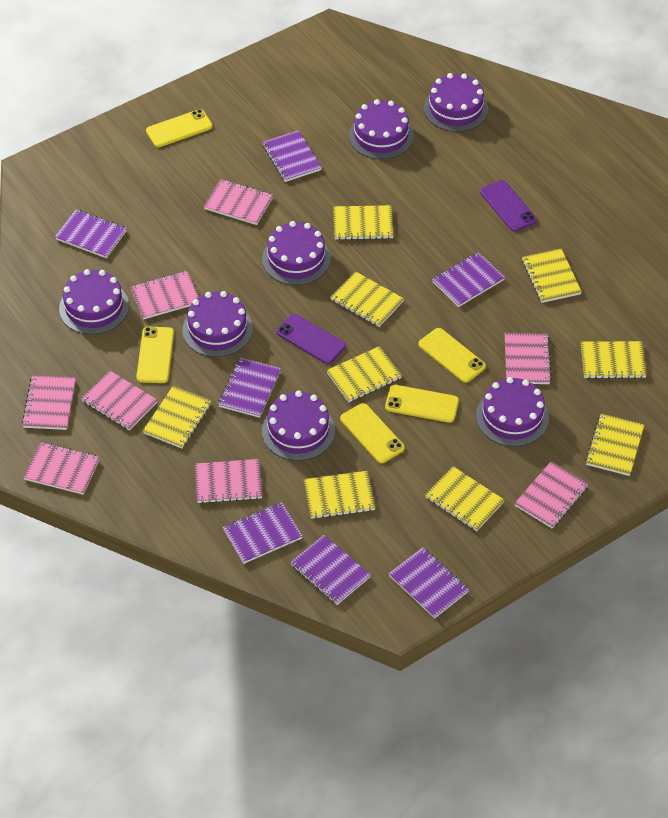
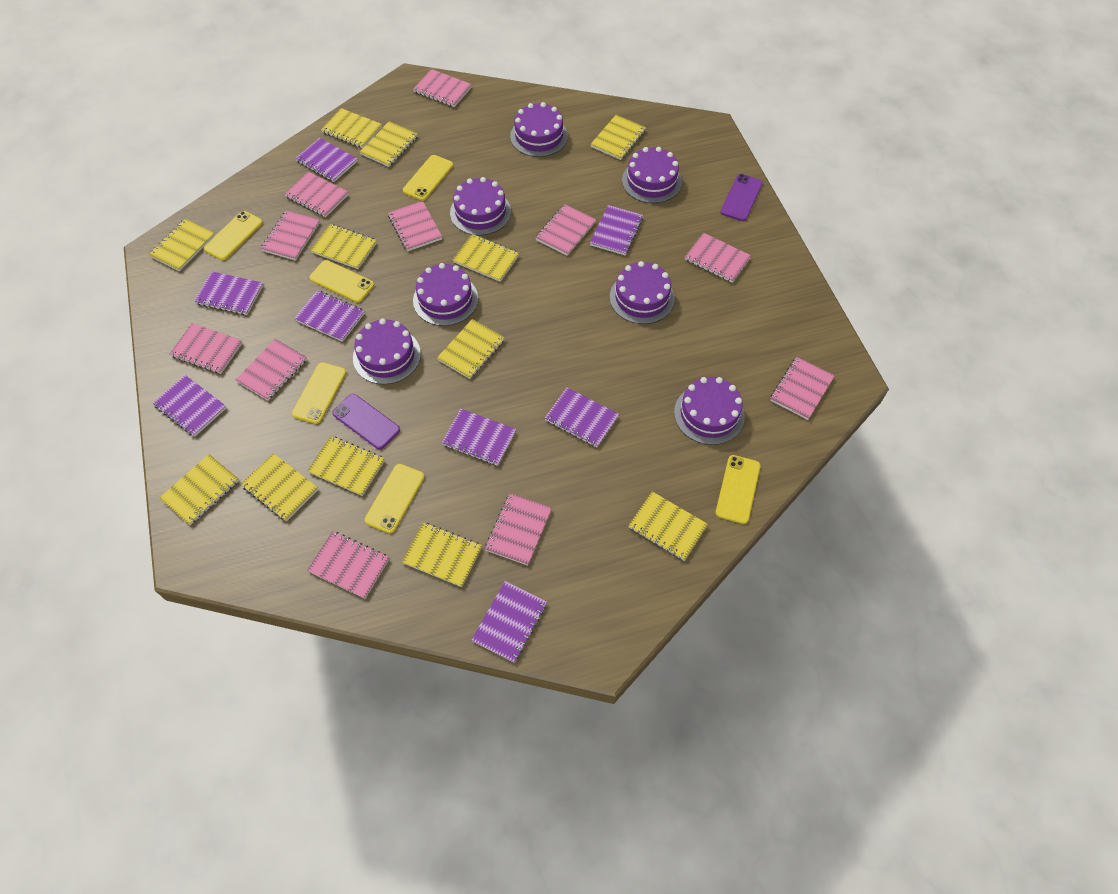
pink notebook: [22,375,76,430] [23,442,100,495] [81,371,158,431] [130,271,199,319] [195,459,262,504] [203,179,273,225] [505,333,552,384] [515,461,589,529] = 8 -> [170,323,242,374] [235,339,307,401] [260,210,320,261] [284,172,349,217] [307,531,389,599] [388,201,442,251] [413,69,472,107] [485,493,552,566] [535,204,596,256] [685,233,751,283] [770,357,835,420] = 11
purple notebook: [55,209,127,258] [218,358,281,418] [223,502,302,564] [262,130,322,182] [290,535,371,605] [389,547,469,618] [432,252,505,307] = 7 -> [153,375,226,437] [194,271,263,315] [294,290,365,342] [295,138,358,182] [442,409,516,466] [471,581,547,663] [545,387,619,447] [590,205,643,255] = 8
yellow notebook: [143,386,212,448] [304,471,376,519] [326,346,402,402] [330,271,404,327] [333,205,394,240] [425,466,504,531] [522,248,582,303] [581,341,647,379] [586,413,645,476] = 9 -> [149,219,215,271] [159,454,239,525] [241,453,318,521] [307,436,385,496] [310,224,377,269] [321,108,382,148] [360,121,418,167] [402,522,482,587] [437,319,505,379] [452,234,519,282] [590,115,646,160] [628,492,708,561] = 12
yellow phone: [136,327,174,383] [146,109,213,147] [340,403,405,463] [385,385,459,423] [418,328,486,383] = 5 -> [204,211,263,260] [292,362,346,424] [309,260,374,303] [365,464,424,533] [403,155,453,201] [716,455,761,524] = 6

